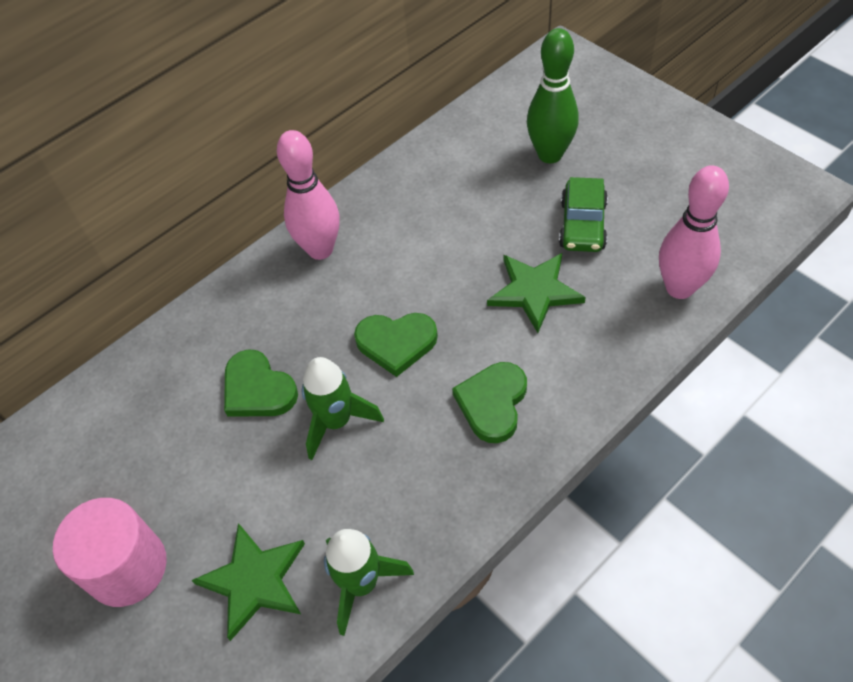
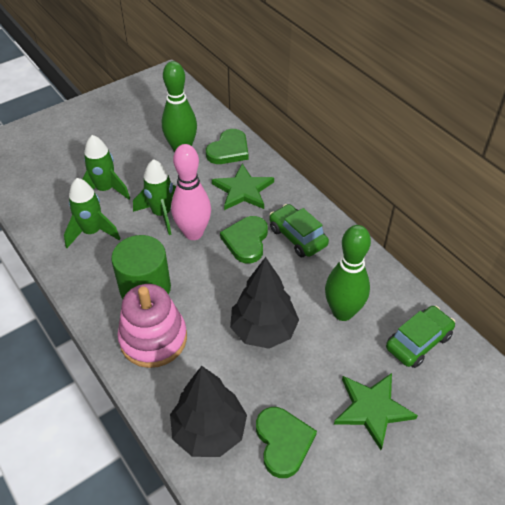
black tree: none = 0 -> [170,366,247,457] [230,257,299,349] = 2
green bowling pin: [527,28,579,163] = 1 -> [162,61,197,153] [325,225,371,321] = 2
green car: [559,177,608,252] = 1 -> [269,204,329,257] [386,306,455,368] = 2
green cylinder: none = 0 -> [111,235,171,299] = 1
green rocket: [302,357,384,460] [324,529,414,636] = 2 -> [64,178,121,248] [82,135,130,200] [133,159,176,235] = 3
pink bowling pin: [277,130,339,260] [659,165,729,299] = 2 -> [171,144,211,240] = 1
pink cylinder: [53,498,167,607] = 1 -> none = 0
pink stacking toy: none = 0 -> [117,284,187,368] = 1

